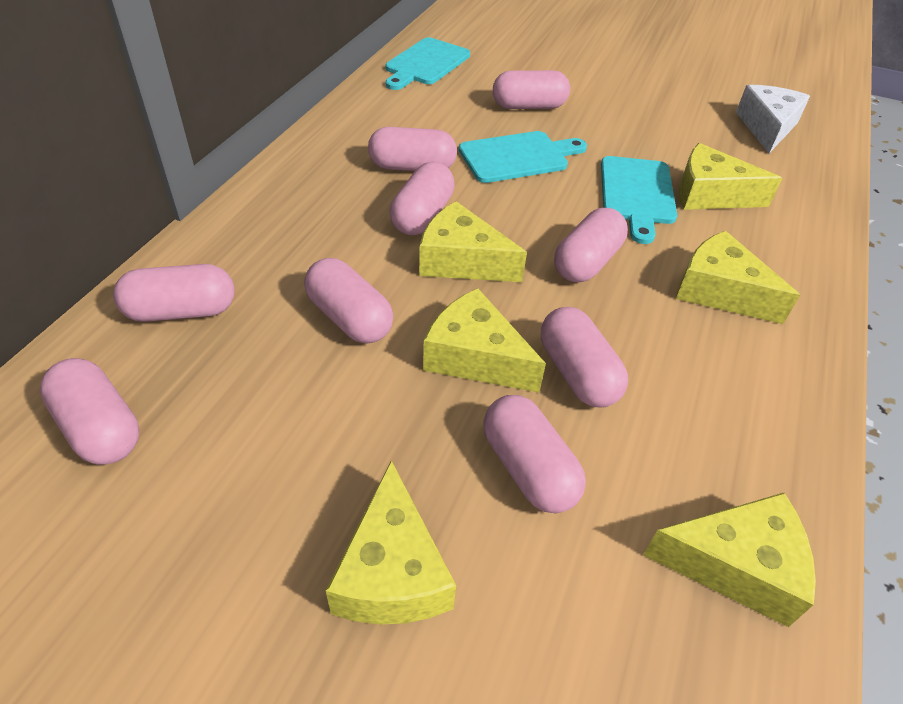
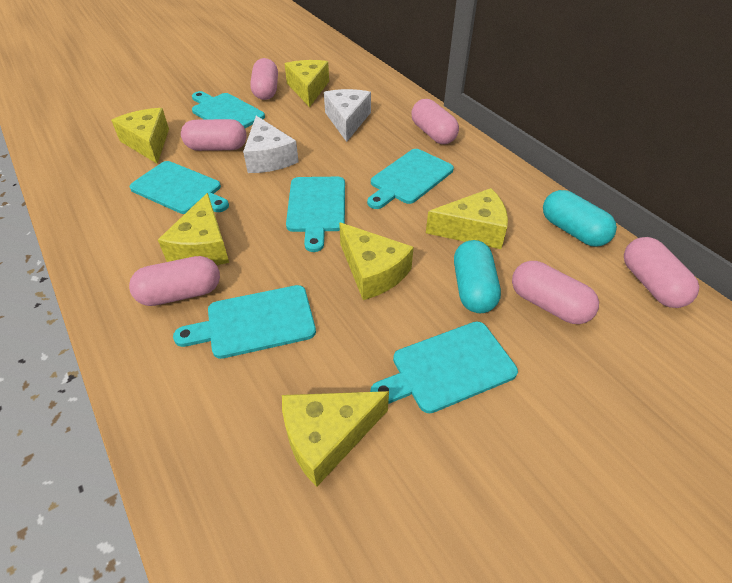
pink capsule: [40,358,139,465] [113,264,234,322] [304,258,393,344] [368,127,457,171] [390,162,455,235] [483,395,586,513] [493,70,570,109] [541,307,628,408] [554,208,628,282] = 9 -> [129,256,220,306] [181,119,247,151] [250,58,278,100] [411,99,459,144] [512,261,599,324] [624,237,699,308] = 6
turquoise capsule: none = 0 -> [454,240,501,313] [543,190,617,247] = 2
turquoise cutting board: [386,37,470,90] [459,131,587,183] [601,156,677,244] = 3 -> [130,161,229,214] [173,285,316,359] [192,91,265,128] [286,177,345,252] [367,149,454,209] [370,321,518,413] = 6
white cheese: [736,85,810,153] = 1 -> [243,116,299,173] [324,89,371,142] = 2

